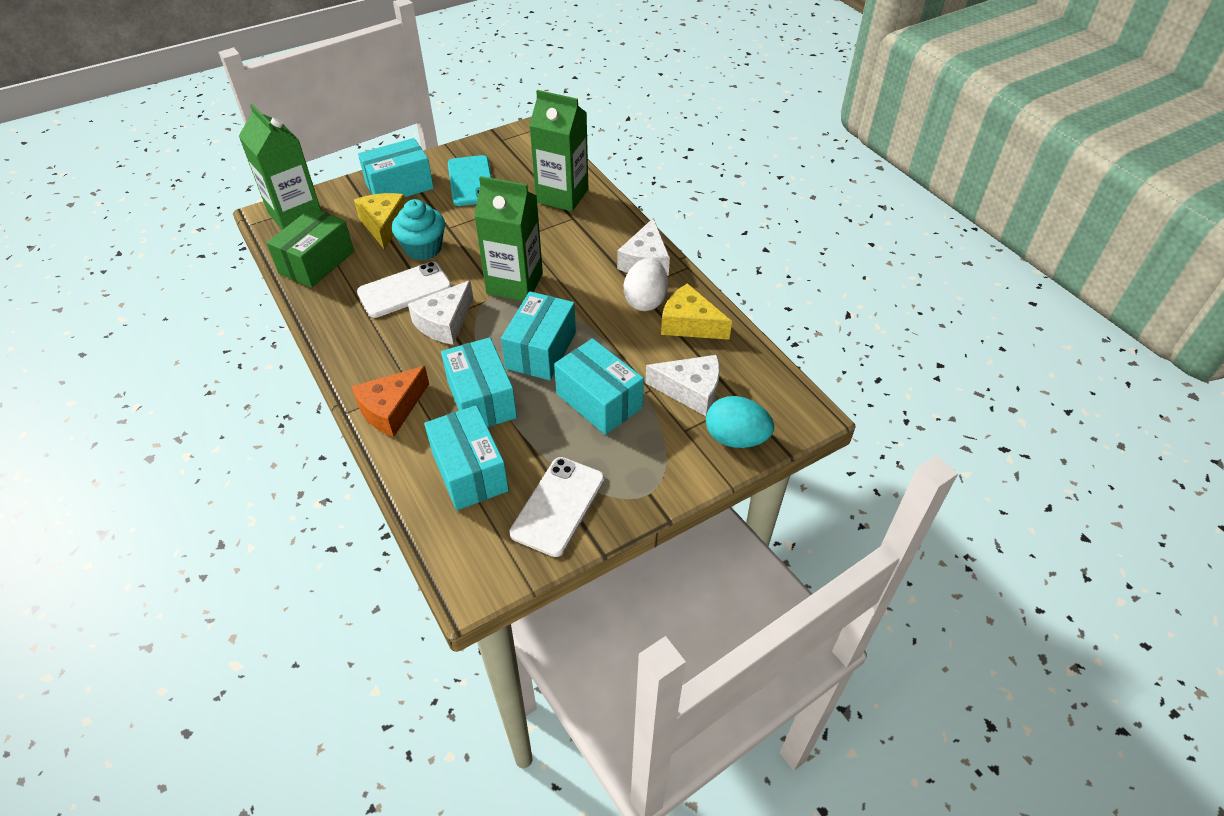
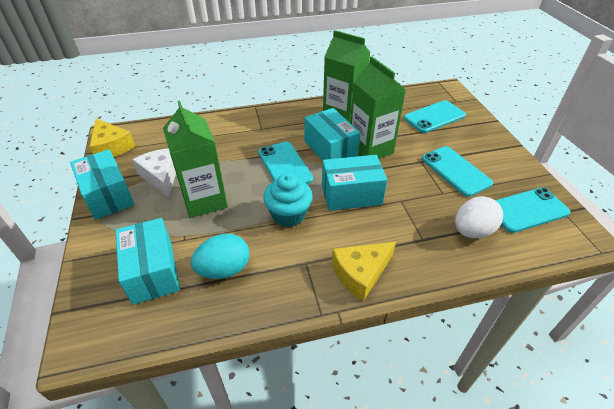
green box: [267,208,354,288] = 1 -> none = 0
orange cheese: [351,366,429,437] = 1 -> none = 0
turquoise box: [358,138,434,197] [424,405,509,510] [441,337,517,427] [501,291,576,380] [554,338,644,435] = 5 -> [70,149,135,220] [115,218,180,305] [304,108,361,161] [322,155,387,211] = 4
turquoise phone: [448,155,492,206] = 1 -> [258,142,313,184] [404,100,466,133] [422,146,493,197] [495,188,571,233] = 4
white cheese: [408,280,474,345] [617,218,670,276] [645,355,720,416] = 3 -> [132,148,176,198] = 1
white phone: [357,262,452,318] [510,457,605,557] = 2 -> none = 0

